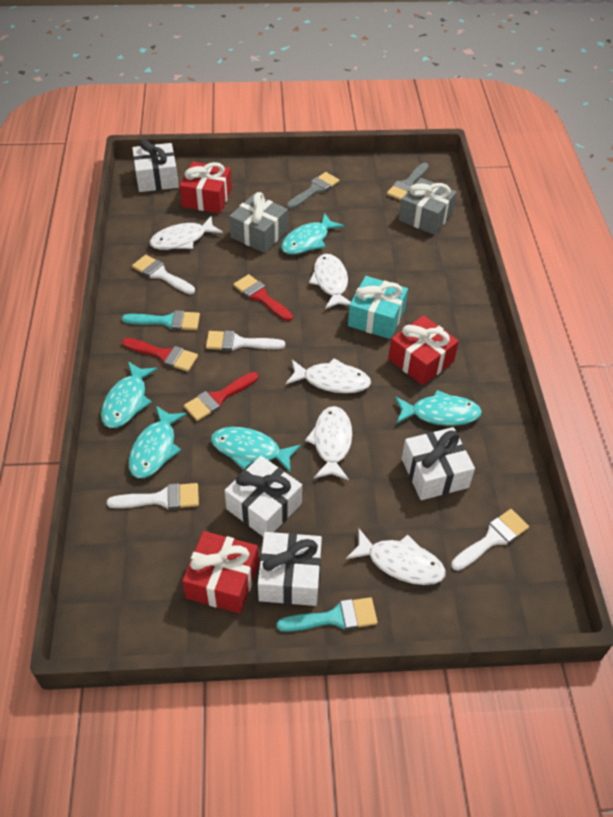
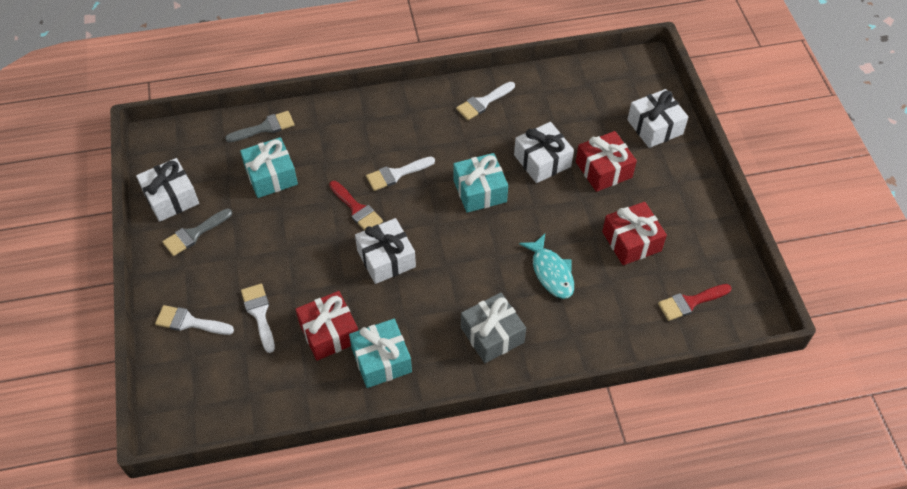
grey gift: [229,192,288,253] [399,178,457,235] = 2 -> [461,292,526,363] = 1
red brush: [122,338,198,372] [184,372,258,421] [233,274,293,321] = 3 -> [329,181,383,231] [658,284,732,321] = 2
turquoise brush: [122,310,200,330] [277,597,378,632] = 2 -> none = 0
turquoise fish: [101,361,158,428] [128,406,187,478] [211,427,301,472] [281,213,344,254] [395,390,482,426] = 5 -> [519,234,574,299] = 1
turquoise gift: [348,276,408,339] = 1 -> [240,137,298,198] [349,319,412,388] [453,153,508,213] = 3
white fish: [150,216,223,250] [286,358,371,393] [305,406,352,480] [309,254,351,309] [346,528,446,585] = 5 -> none = 0

